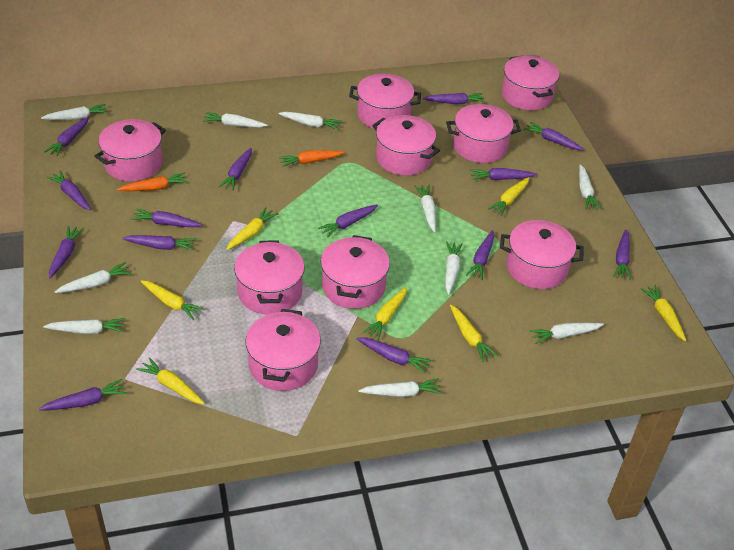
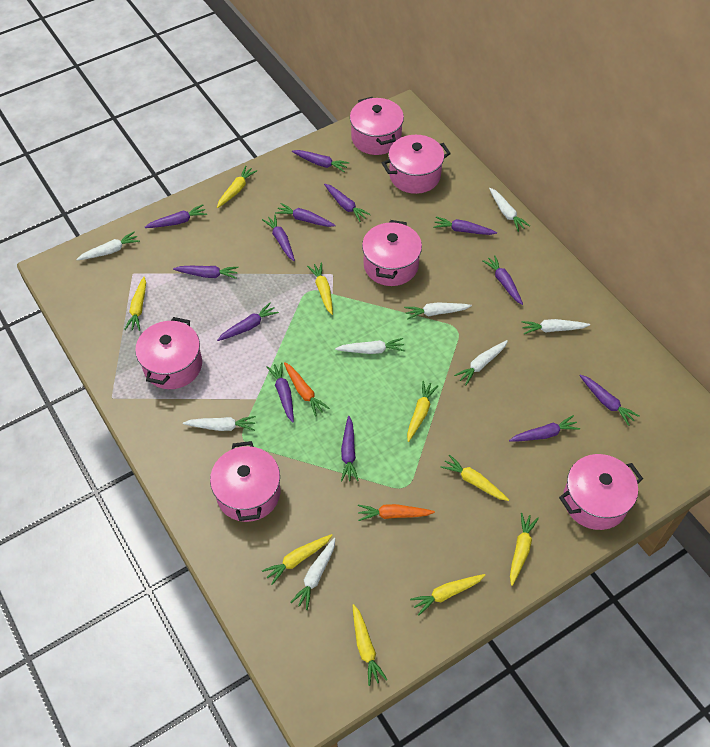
pink pot: [94,119,166,182] [234,240,305,315] [245,309,321,391] [321,235,390,309] [349,74,421,129] [372,115,440,176] [446,104,521,163] [500,220,584,289] [502,55,559,110] = 9 -> [135,317,202,389] [210,441,280,522] [350,97,404,155] [362,220,422,286] [382,135,451,194] [559,454,643,530] = 6
purple carrot: [39,379,127,411] [44,117,89,156] [46,171,91,210] [49,226,84,279] [122,235,197,251] [131,208,203,228] [219,148,252,191] [318,204,378,238] [356,337,432,374] [423,93,485,104] [466,230,494,280] [470,168,537,180] [524,122,584,150] [614,229,631,280] = 14 -> [145,205,207,228] [173,266,239,279] [217,303,279,341] [262,215,295,261] [267,362,294,423] [275,203,336,227] [292,150,350,172] [324,184,371,222] [341,416,359,481] [433,217,497,235] [482,255,523,305] [509,415,580,442] [579,374,639,426] = 13
white carrot: [41,104,108,120] [43,318,125,334] [55,262,132,293] [203,112,268,127] [279,112,342,130] [358,378,442,397] [414,185,436,232] [445,241,463,294] [529,323,604,344] [579,165,601,209] = 10 -> [76,231,140,260] [183,416,256,431] [291,538,335,610] [335,338,405,354] [404,302,472,320] [454,340,508,385] [489,188,530,232] [521,319,590,334] = 8
yellow carrot: [136,357,205,404] [141,280,205,320] [226,207,279,250] [362,287,407,340] [450,305,498,362] [488,177,529,216] [641,285,686,341] = 7 -> [124,277,146,331] [217,166,257,208] [262,534,333,585] [307,262,333,315] [353,604,388,686] [407,381,438,442] [410,574,486,616] [440,455,509,501] [510,513,539,586] = 9

